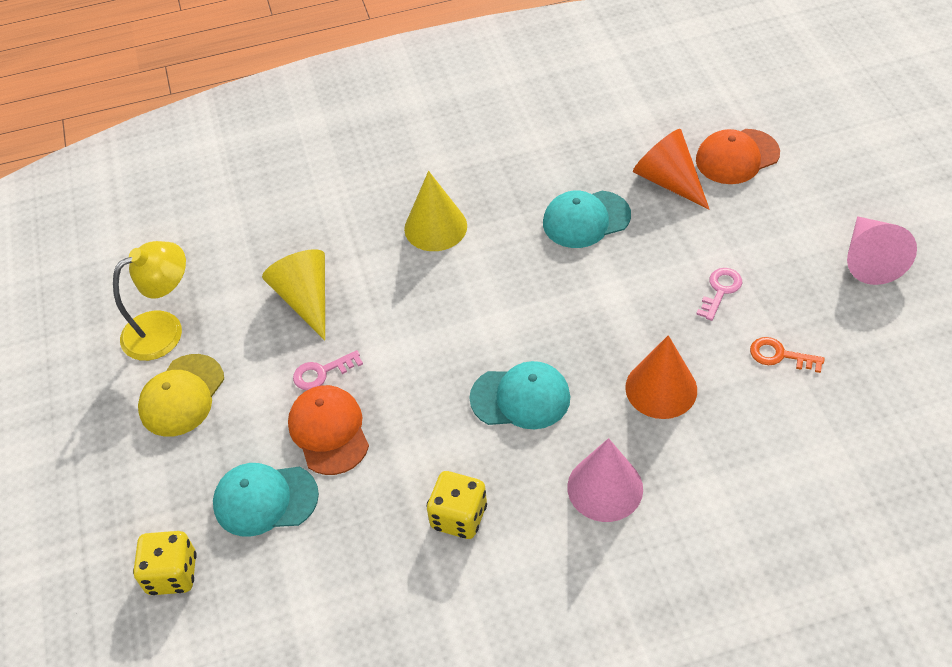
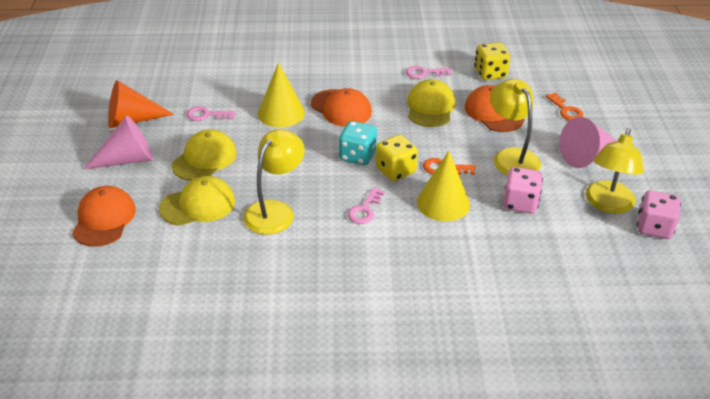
orange cap: [288,385,369,475] [696,129,780,184] = 2 -> [72,186,136,247] [311,88,372,127] [465,85,524,132] = 3
orange cone: [625,335,697,419] [633,129,710,210] = 2 -> [108,80,174,128] = 1
orange key: [750,337,825,373] = 1 -> [423,158,475,175] [546,92,583,120] = 2
pink dice: none = 0 -> [503,167,543,213] [637,190,681,239] = 2
pink key: [293,350,363,390] [696,268,742,321] = 2 -> [186,106,236,121] [348,187,385,224] [406,66,451,79] = 3
turquoise cap: [213,463,319,537] [469,361,571,429] [543,190,631,248] = 3 -> none = 0
turquoise dice: none = 0 -> [339,121,377,165] = 1
yellow cap: [138,354,224,437] = 1 -> [159,176,235,226] [172,130,237,181] [407,79,456,127] = 3
yellow lamp: [113,241,186,361] = 1 -> [243,129,305,235] [490,79,541,175] [586,128,644,214] = 3

